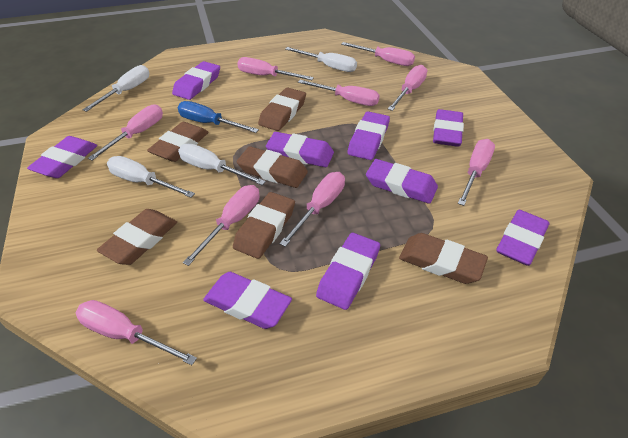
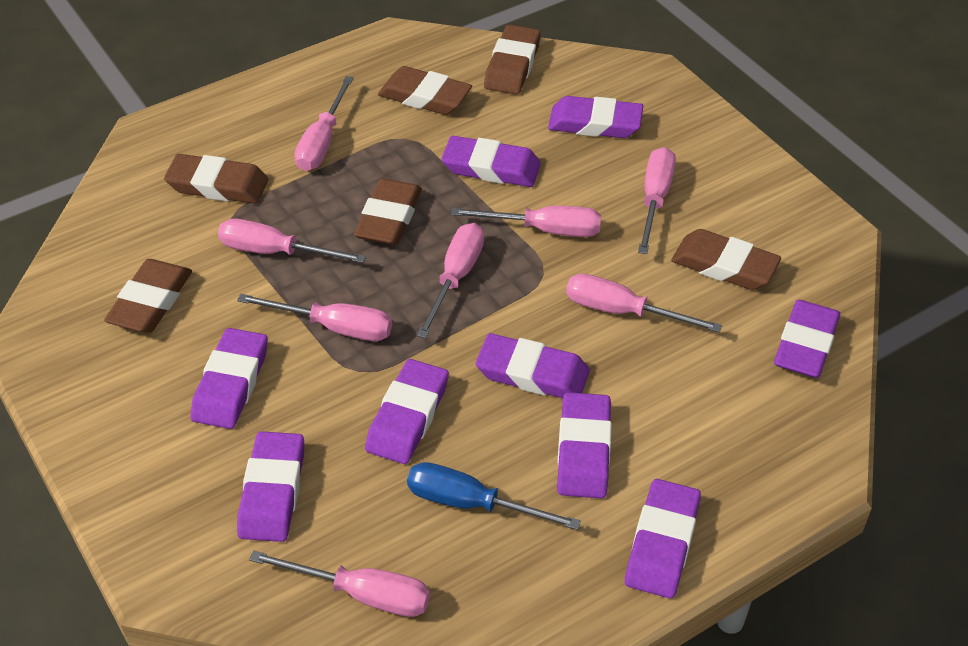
pink screwdriver: [76,300,197,365] [88,104,163,160] [183,185,259,266] [237,57,314,80] [279,172,345,247] [298,80,380,106] [341,42,415,66] [388,65,427,111] [458,139,495,206] = 9 -> [218,219,366,263] [237,294,392,341] [249,551,430,617] [295,76,354,171] [417,223,484,339] [451,206,601,237] [566,274,722,333] [638,147,676,254] = 8
white screwdriver: [82,65,149,112] [107,156,195,198] [178,143,266,185] [285,47,357,72] = 4 -> none = 0

